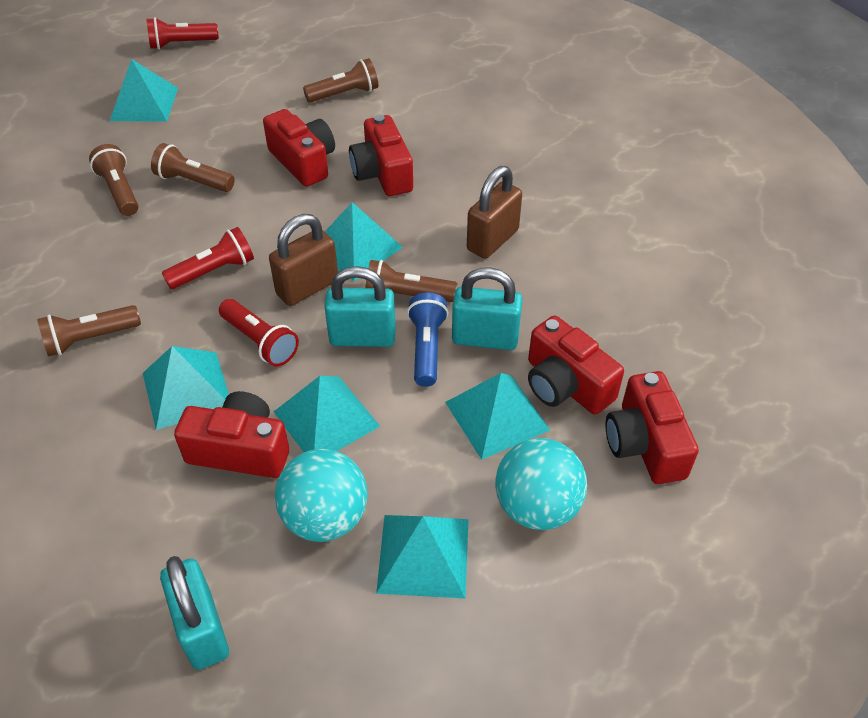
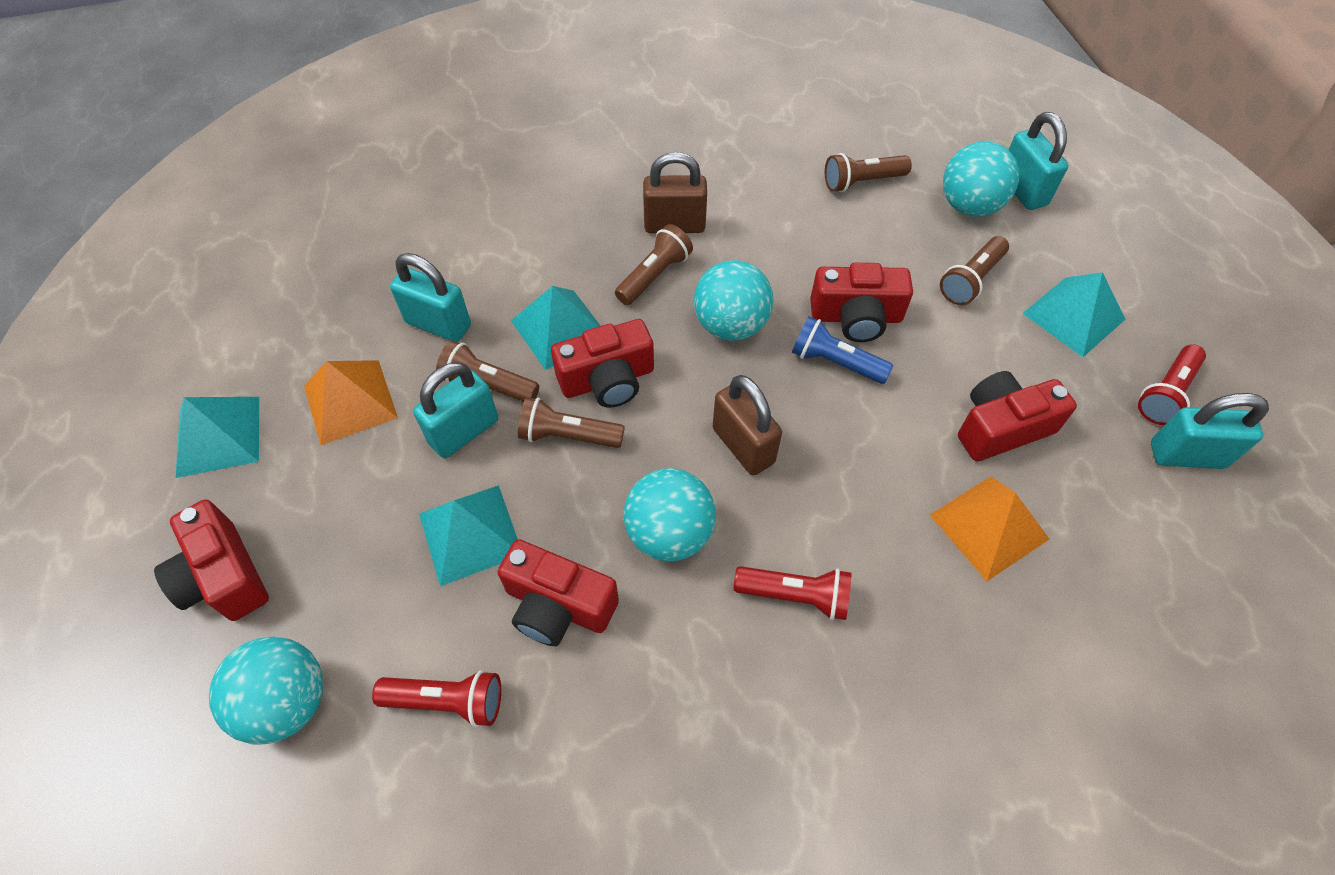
orange pyramid: none = 0 -> [304,360,398,445] [930,476,1049,581] = 2
turquoise ball: [275,449,368,542] [495,438,587,530] = 2 -> [209,637,323,744] [624,468,716,561] [694,260,773,341] [943,142,1019,217] = 4
turquoise padlock: [160,556,229,670] [325,266,396,347] [452,267,523,350] = 3 -> [390,253,471,342] [413,362,498,458] [1009,112,1069,210] [1151,393,1269,469] = 4
turquoise pyramid: [110,59,178,122] [143,346,229,430] [274,376,380,452] [325,202,403,281] [376,515,469,598] [445,373,550,460] = 6 -> [176,397,259,478] [419,485,517,586] [511,286,601,370] [1023,272,1125,357] = 4

